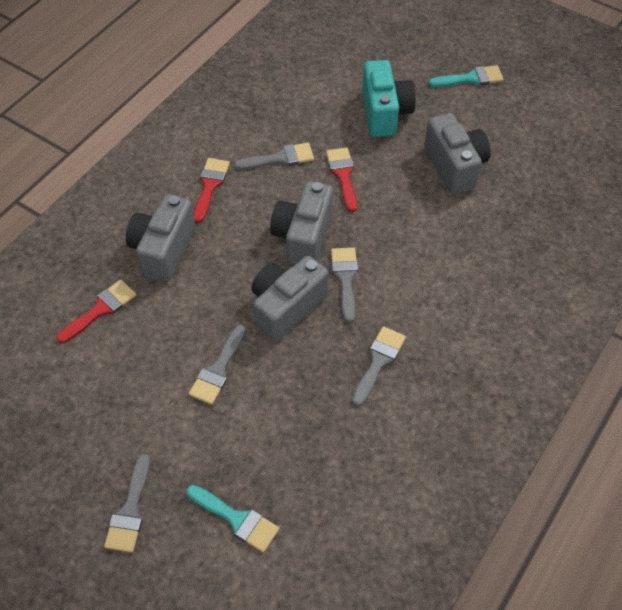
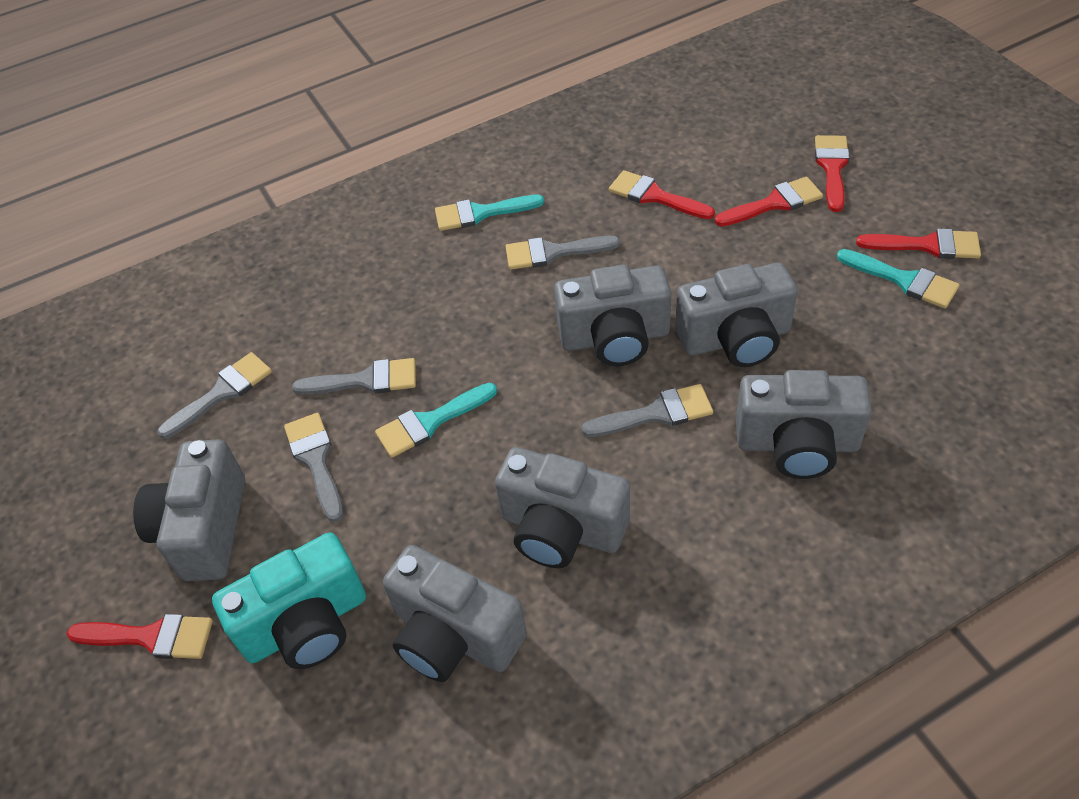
grey camera: [126,194,196,282] [251,256,329,342] [270,181,333,265] [424,113,491,195] = 4 -> [133,439,245,581] [383,545,527,682] [495,447,630,568] [554,265,671,366] [675,262,798,367] [736,370,872,479] = 6
red brush: [56,280,136,343] [194,158,230,223] [326,148,357,212] = 3 -> [67,614,213,659] [609,170,715,219] [715,177,823,226] [815,135,850,212] [856,228,981,259] = 5
turquoise brush: [187,485,279,553] [429,65,504,87] = 2 -> [375,383,497,458] [435,195,544,231] [837,249,959,308] = 3

